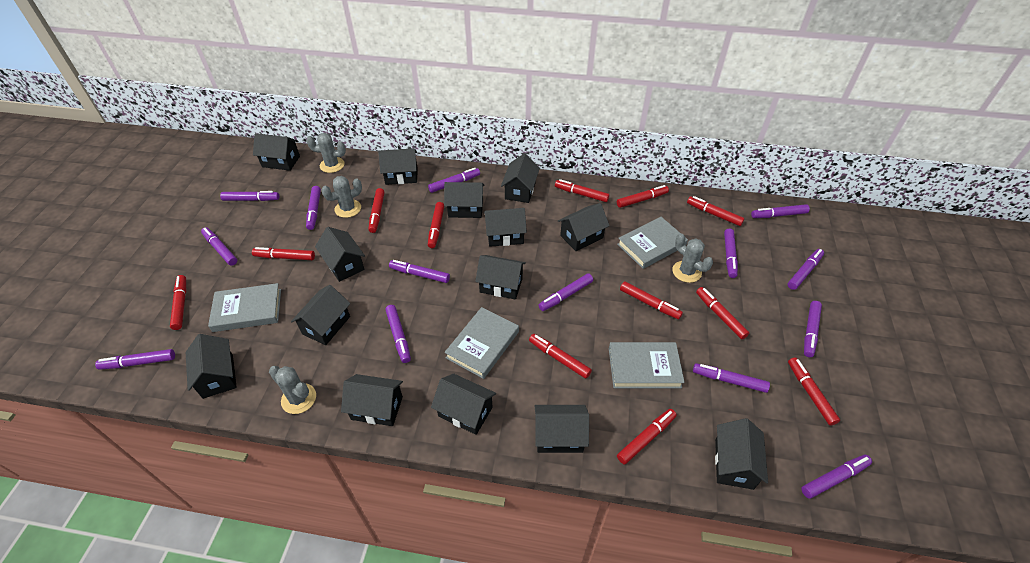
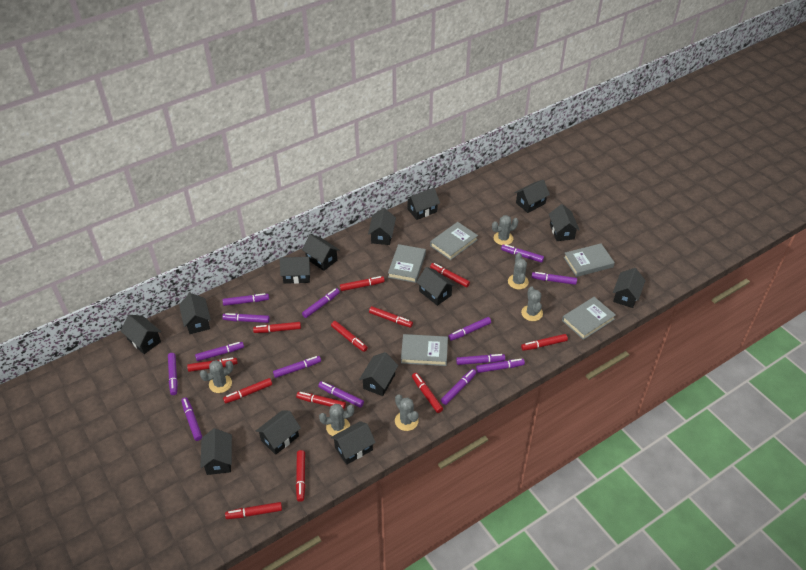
grey book: [208,283,281,332] [445,307,519,379] [609,342,685,388] [617,217,688,269] = 4 -> [388,244,426,283] [401,334,448,366] [430,222,478,260] [562,297,616,340] [564,243,615,277] = 5
grey cactus: [269,366,316,414] [306,133,346,173] [321,176,362,218] [672,234,713,283] = 4 -> [200,360,233,393] [319,404,354,436] [395,394,419,431] [492,215,518,245] [508,253,529,289] [521,286,543,321] = 6

